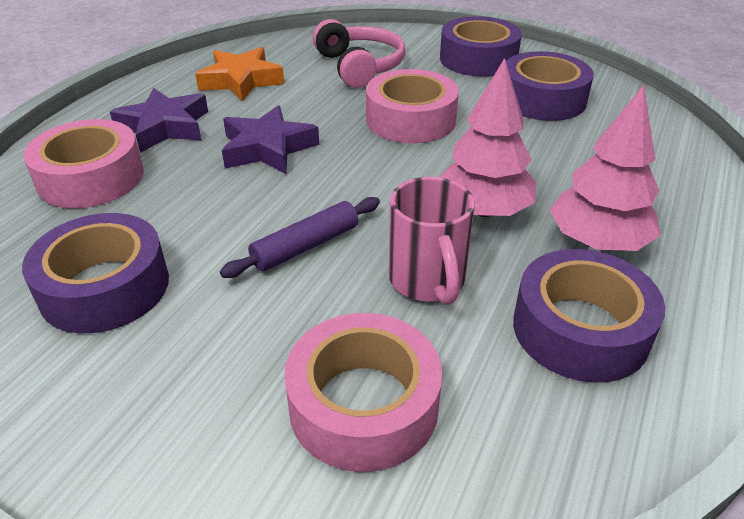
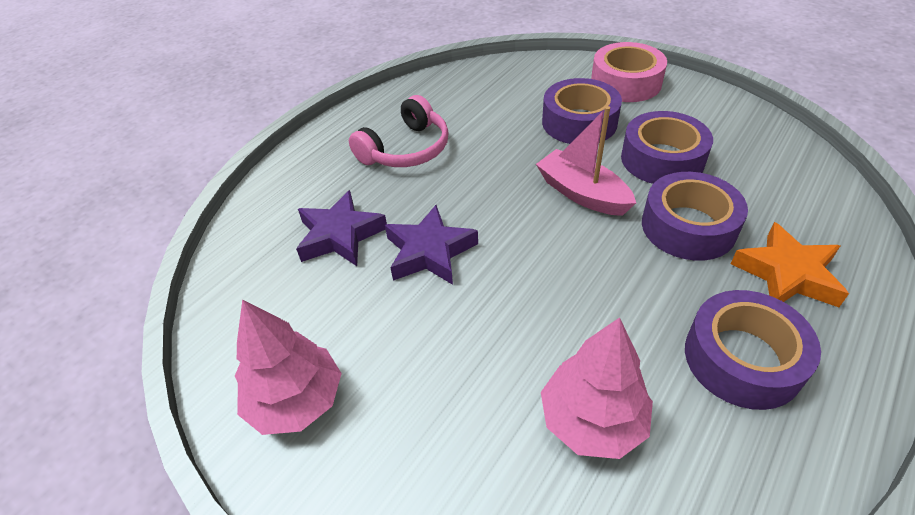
pink boat: none = 0 -> [536,106,636,216] = 1
pink mug: [388,177,475,305] = 1 -> none = 0
pink tape: [23,119,144,208] [284,313,442,472] [366,69,459,143] = 3 -> [591,42,667,102] = 1
purple rolling pin: [220,197,380,278] = 1 -> none = 0

